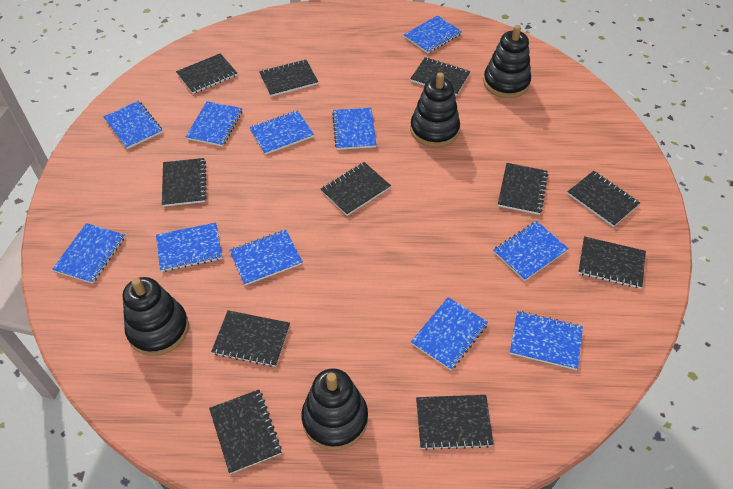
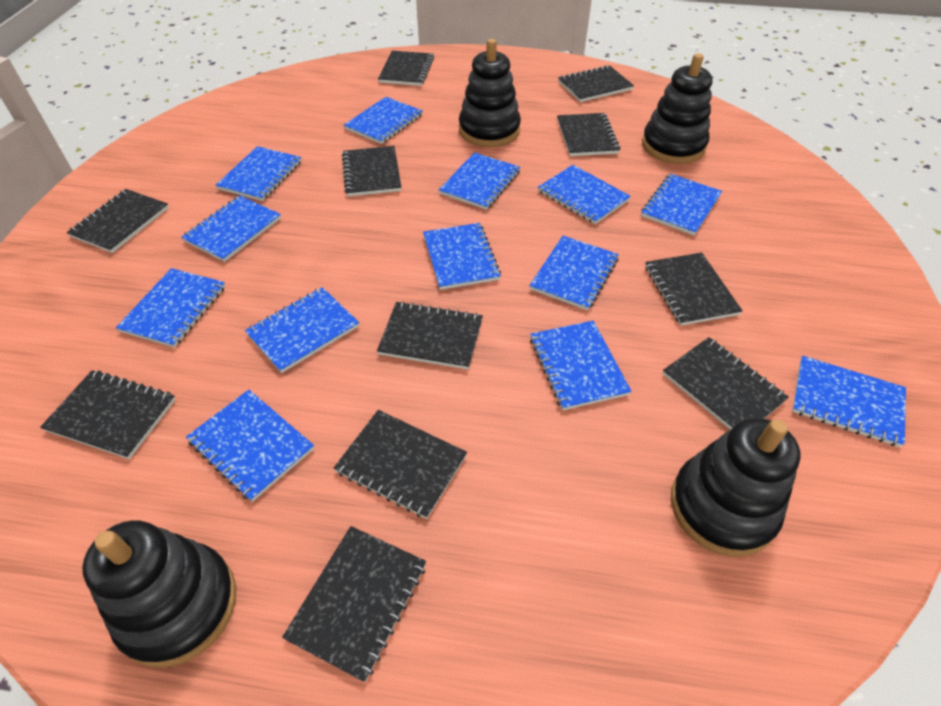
blue notebook: [52,223,125,284] [103,101,163,149] [156,223,222,272] [186,101,242,147] [229,229,303,286] [249,110,314,155] [332,108,376,150] [404,15,462,54] [411,297,488,370] [493,221,569,281] [510,311,583,370] = 11 -> [116,268,226,348] [181,195,281,262] [186,390,314,502] [216,146,302,201] [245,287,359,373] [344,97,423,144] [423,223,501,290] [439,152,520,210] [529,236,619,310] [530,321,632,410] [538,165,631,224] [641,174,722,235] [792,356,906,447] = 13

